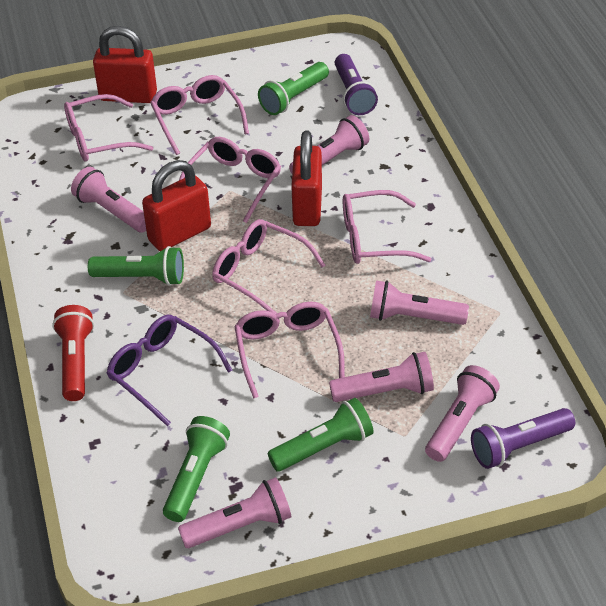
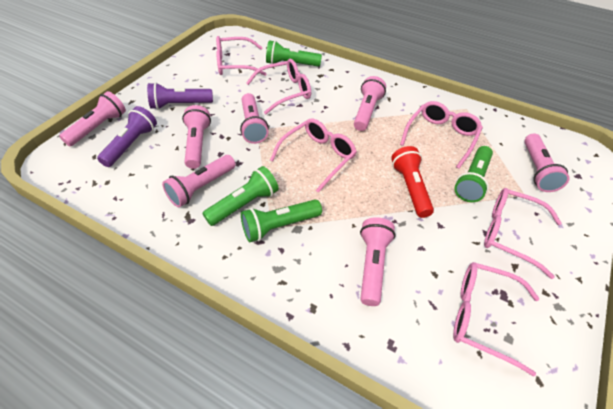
pink flashlight: [71,167,146,233] [178,477,291,548] [289,115,369,174] [329,352,434,402] [370,280,469,325] [425,365,500,462] = 6 -> [59,91,126,146] [162,155,236,207] [182,105,211,169] [240,93,268,144] [354,76,386,131] [360,217,395,306] [524,133,570,192] = 7
purple glasses: [107,315,232,426] = 1 -> none = 0
red padlock: [93,26,157,103] [142,160,211,251] [291,131,322,226] = 3 -> none = 0

